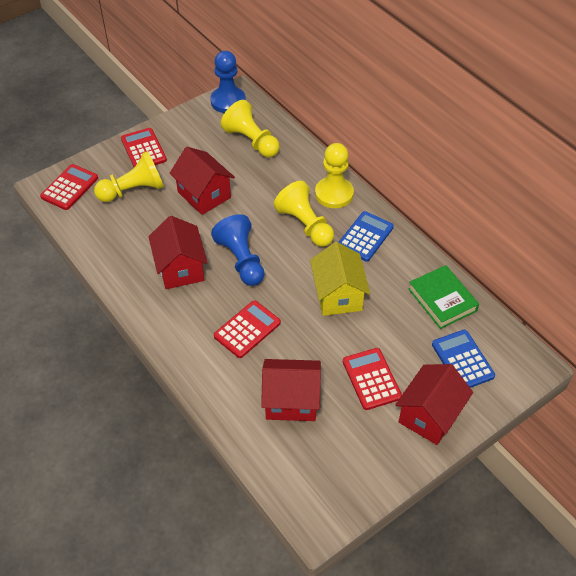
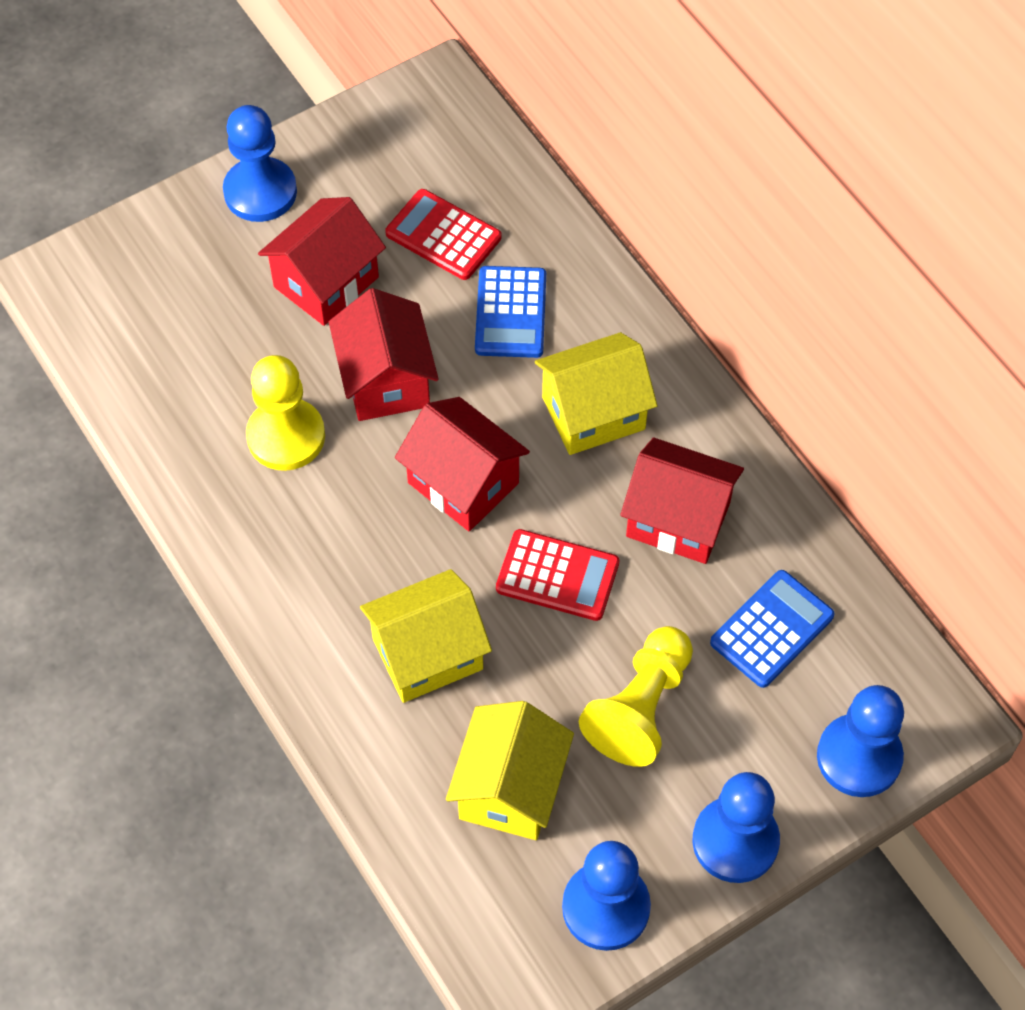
blue pawn: [210,51,246,113] [211,214,265,286] = 2 -> [223,105,297,222] [562,841,651,951] [693,772,780,883] [817,685,904,797] = 4
green book: [408,265,479,329] = 1 -> none = 0
red calculator: [40,164,98,210] [121,128,167,167] [214,300,281,358] [343,348,402,410] = 4 -> [385,189,501,280] [496,529,619,621] = 2
yellow house: [310,242,370,316] = 1 -> [360,569,492,703] [446,701,574,840] [535,332,657,455] = 3
yellow pawn: [94,151,164,202] [221,100,280,157] [274,181,334,247] [315,143,354,208] = 4 -> [246,355,325,471] [579,626,693,767] = 2

